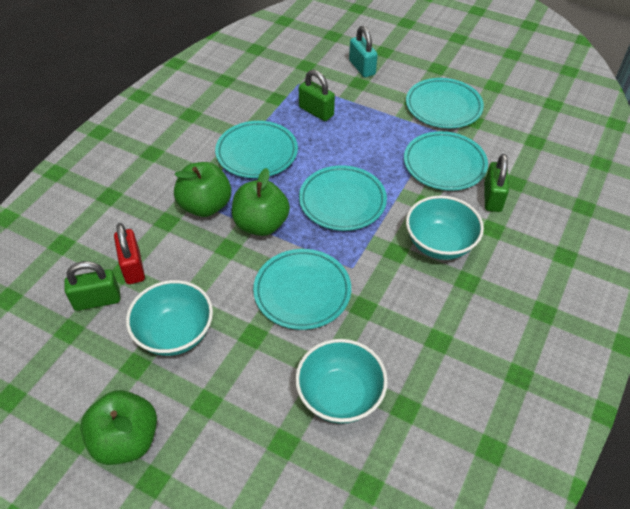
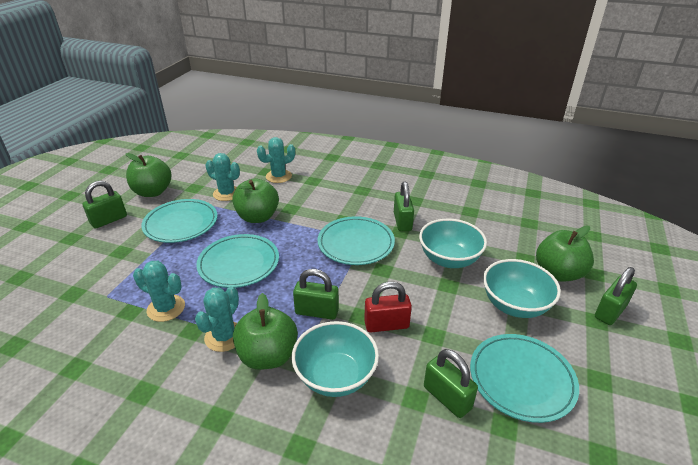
green apple: [80,390,157,465] [174,162,231,217] [232,168,290,236] = 3 -> [126,153,171,197] [232,178,279,223] [233,293,298,370] [536,226,594,282] = 4
green padlock: [64,261,120,311] [299,70,335,121] [484,154,509,212] = 3 -> [83,181,127,229] [293,269,339,320] [394,181,414,231] [424,349,478,418] [595,267,637,325] = 5
turquoise cactus: none = 0 -> [133,261,185,322] [195,286,239,352] [205,153,240,201] [257,137,295,183] = 4
turquoise padlock: [349,26,378,77] = 1 -> none = 0
turquoise plate: [215,121,298,178] [253,249,351,330] [299,165,387,231] [404,131,488,191] [406,78,484,128] = 5 -> [141,199,218,243] [196,234,279,288] [318,216,395,265] [470,334,579,423] = 4

